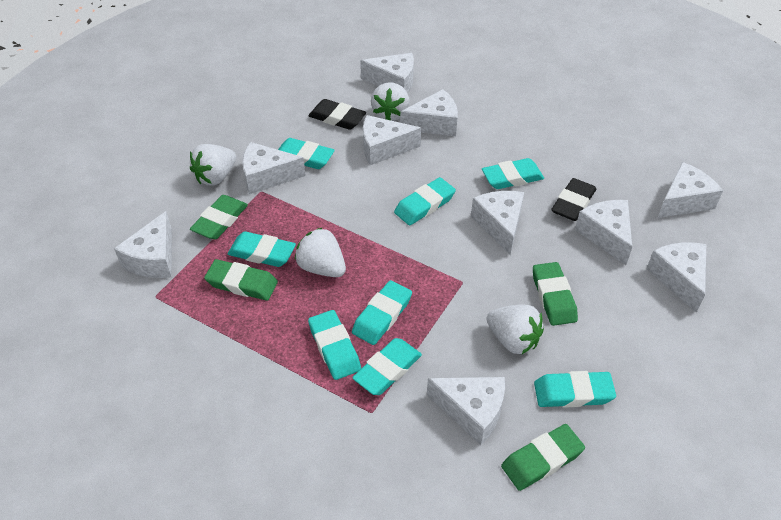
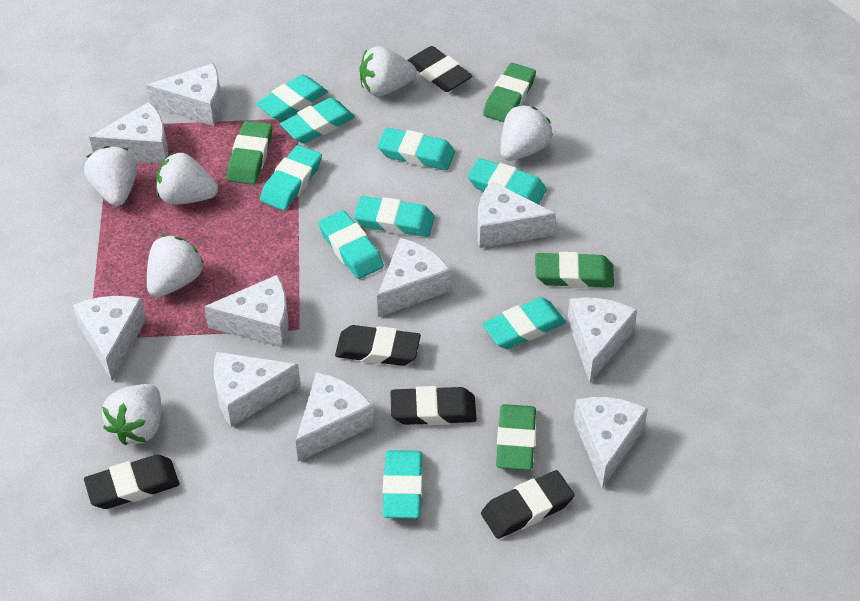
black eraser: [308,99,366,130] [551,178,596,221] = 2 -> [84,455,179,509] [335,325,421,366] [390,386,477,425] [407,46,472,92] [481,470,574,539] = 5
turquoise eraser: [228,232,296,267] [278,138,335,169] [308,310,361,380] [352,280,412,345] [352,338,422,395] [394,177,456,225] [482,158,544,189] [534,371,616,408] = 8 -> [256,74,328,121] [260,145,322,210] [280,98,355,144] [318,210,384,279] [354,196,435,237] [377,128,455,170] [383,450,423,518] [468,158,547,204] [482,297,566,349] = 9
white strawberry: [190,144,236,186] [295,227,346,277] [371,82,410,121] [487,304,544,354] = 4 -> [84,146,137,206] [102,384,161,445] [147,235,204,297] [156,152,218,205] [360,46,416,96] [500,105,553,161] = 6

